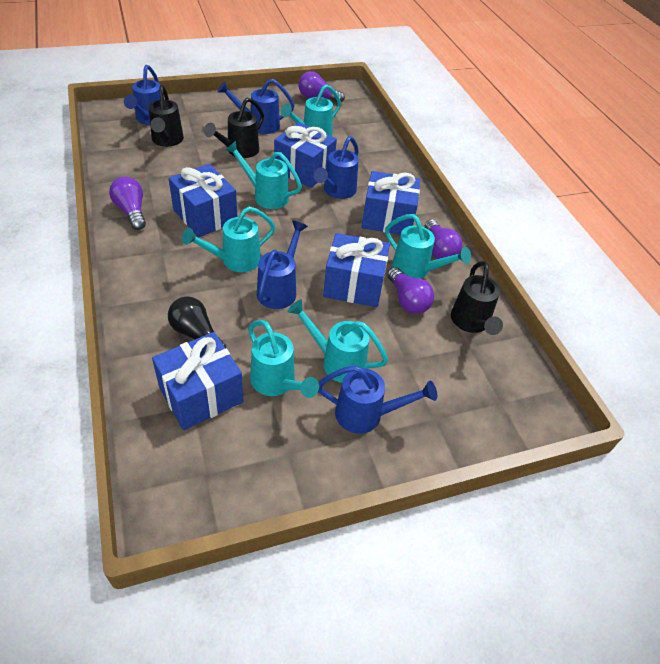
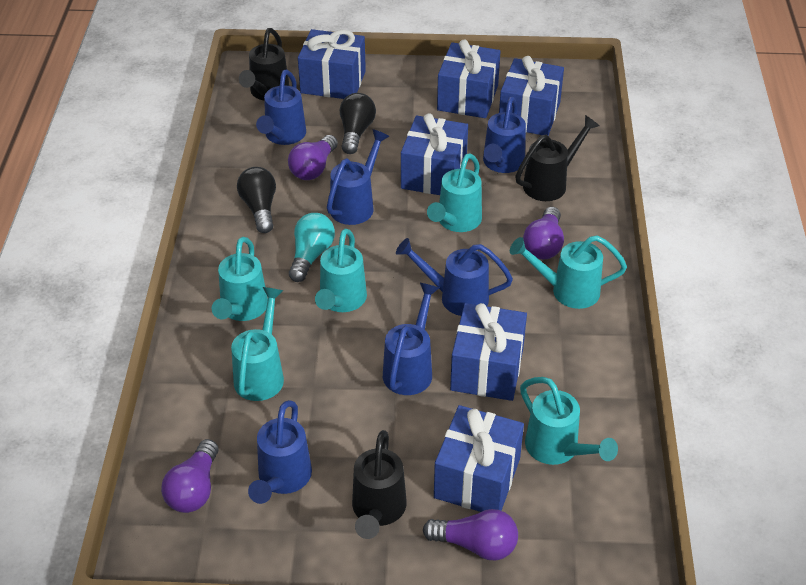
black light bulb: [168,296,226,348] = 1 -> [237,167,276,233] [340,93,376,154] = 2
blue gift: [152,332,243,430] [169,164,237,237] [274,122,337,188] [323,233,390,307] [362,171,420,235] = 5 -> [298,29,366,99] [401,113,468,195] [434,405,524,512] [437,39,500,118] [450,303,527,401] [499,56,564,136] = 6
blue watering can: [124,65,160,125] [218,79,294,134] [257,221,308,309] [314,136,359,199] [318,365,437,434] = 5 -> [248,400,312,504] [256,70,306,145] [327,129,389,225] [383,283,439,395] [396,238,513,316] [483,97,526,173] = 6
turquoise light bulb: none = 0 -> [289,213,335,282] = 1

